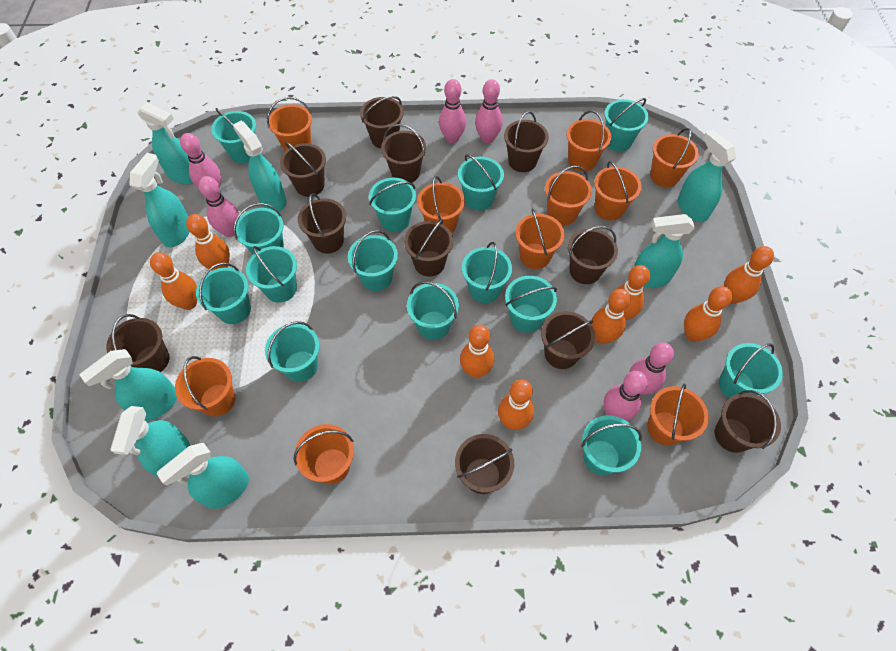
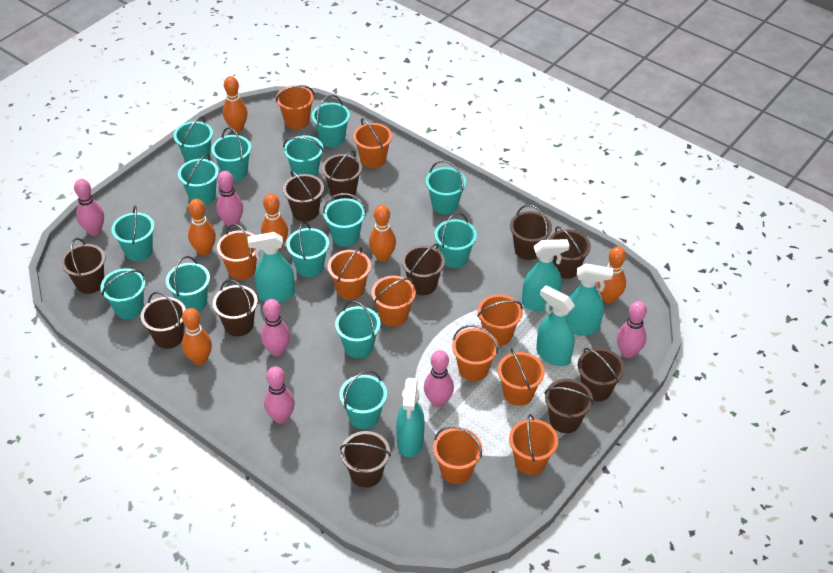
orange bowling pin: [150,252,197,310] [186,214,230,271] [460,325,494,378] [498,379,534,430] [591,289,631,344] [615,265,650,320] [684,286,732,342] [724,246,774,304] = 8 -> [182,308,212,365] [188,199,216,256] [223,76,248,132] [261,194,288,250] [369,205,396,262] [598,246,626,304] = 6
turquoise spray bottle: [80,349,177,421] [110,406,190,478] [129,153,190,247] [137,102,193,185] [156,443,249,509] [233,121,287,211] [634,214,695,288] [677,129,736,222] = 8 -> [247,232,295,303] [396,378,425,457] [522,239,570,311] [536,285,575,366] [567,263,613,336] = 5

